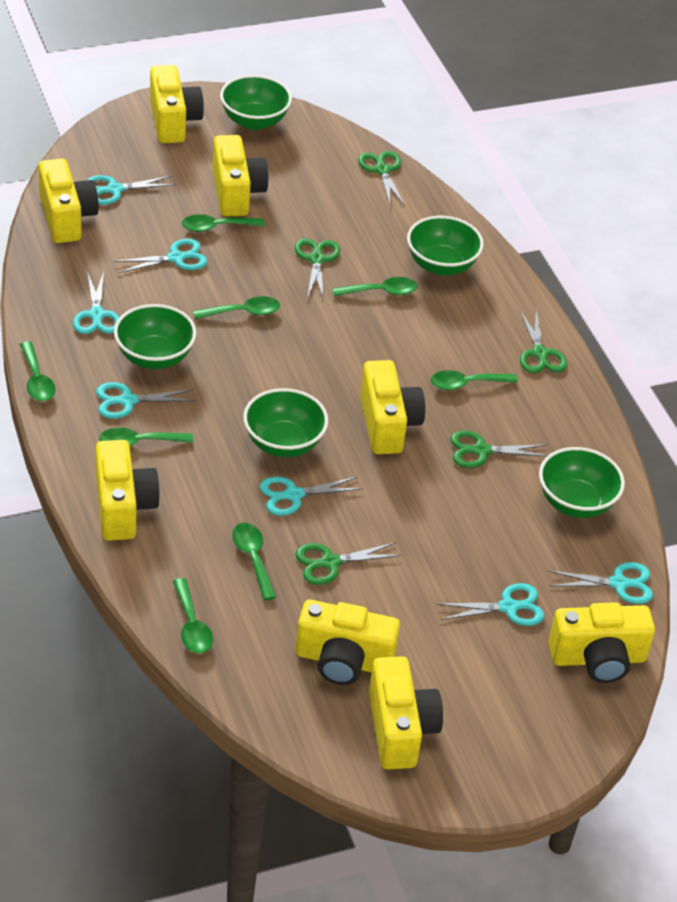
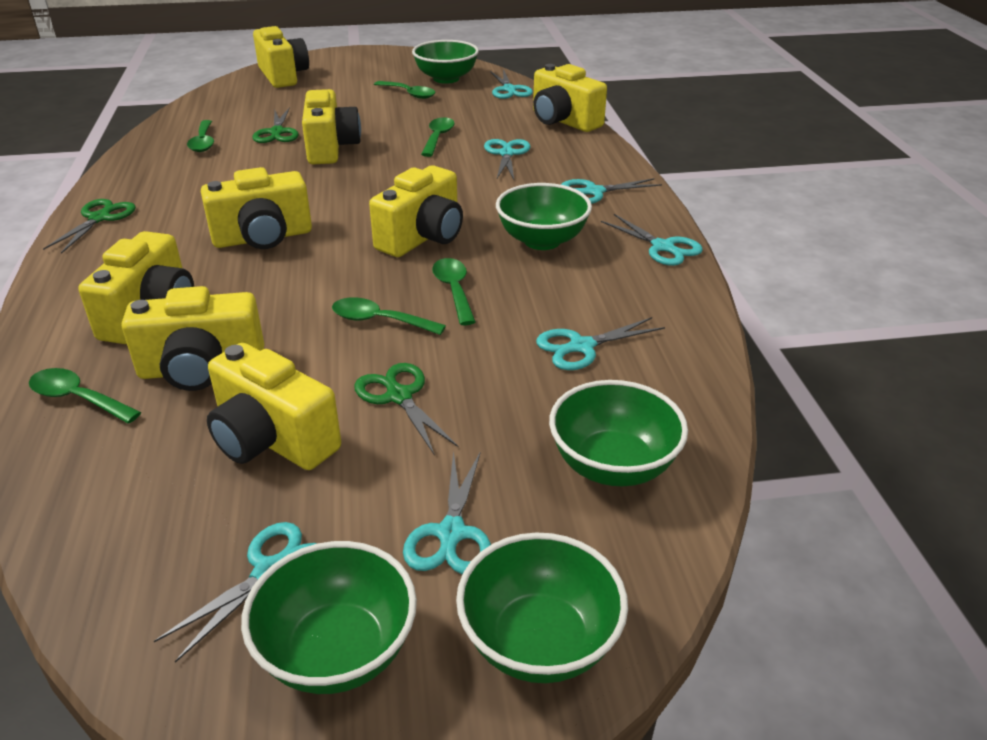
green scissors: [295,238,340,300] [295,542,402,585] [358,151,405,206] [450,431,548,468] [520,310,567,373] = 5 -> [43,199,136,254] [252,107,299,143] [354,363,458,454] = 3
green spoon: [20,341,56,401] [99,427,193,446] [173,578,213,653] [182,214,265,232] [193,296,280,319] [232,523,276,600] [332,277,417,296] [431,370,518,390] = 8 -> [29,368,141,424] [187,120,214,152] [332,297,446,335] [374,81,435,99] [421,117,455,157] [432,258,476,325] = 6

